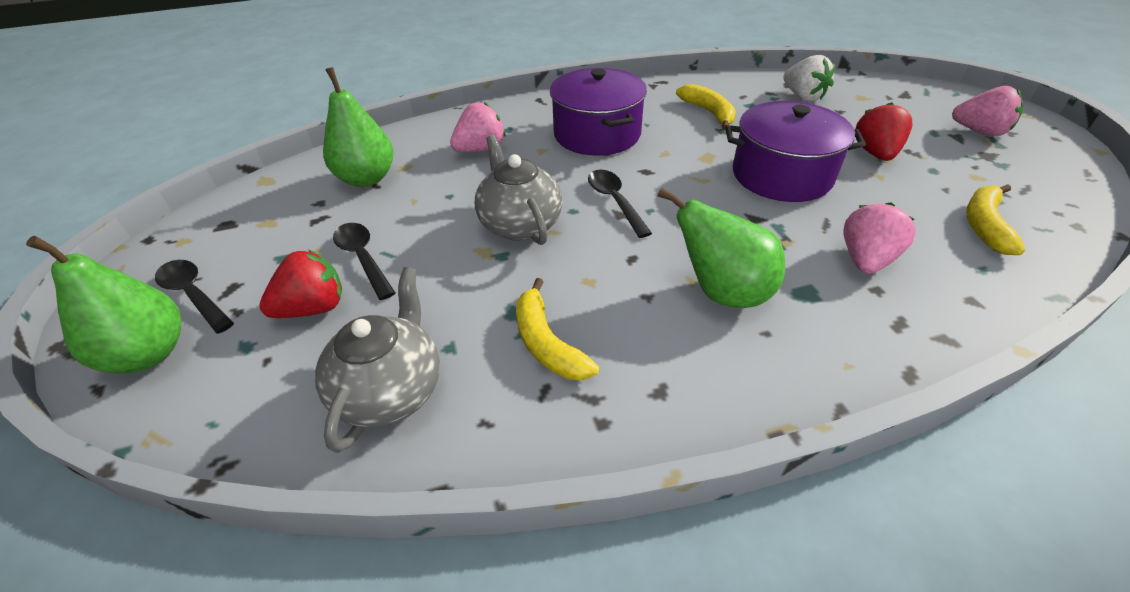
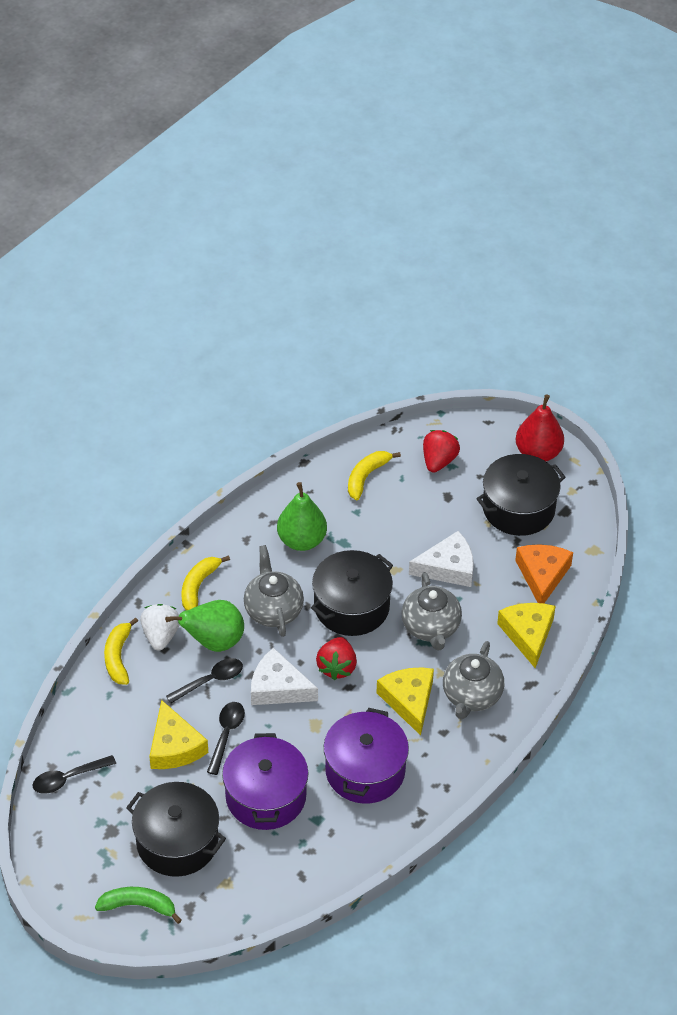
black pot: none = 0 -> [126,782,226,877] [311,550,393,636] [476,454,566,536] = 3
green banana: none = 0 -> [95,887,182,924] = 1
green pear: [26,236,181,373] [323,67,393,187] [657,187,785,308] = 3 -> [165,600,244,652] [277,482,327,551] = 2
grey teapot: [315,267,440,453] [475,135,563,245] = 2 -> [244,545,304,637] [401,572,462,651] [443,641,504,719] = 3
orange cheese: none = 0 -> [515,544,573,603] = 1
pink strawberry: [450,102,505,152] [843,202,916,274] [952,86,1023,137] = 3 -> none = 0
red pear: none = 0 -> [516,394,564,461] = 1
white cheese: none = 0 -> [251,648,318,705] [409,531,474,587] = 2
yellow cheese: none = 0 -> [149,700,208,769] [376,667,434,736] [497,603,556,668] = 3

